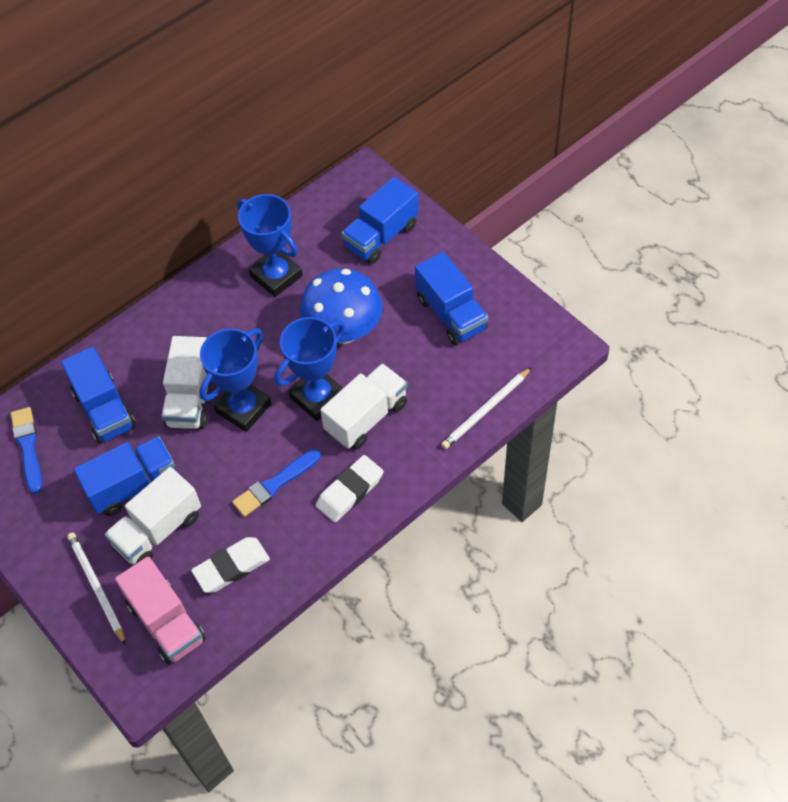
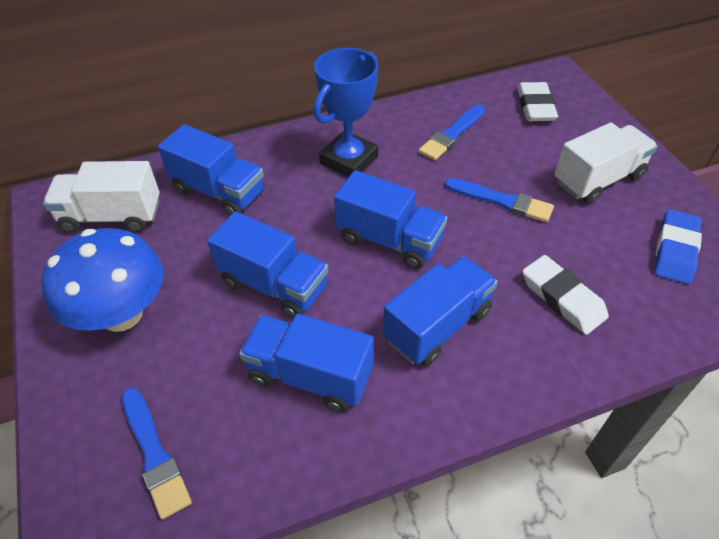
blue brush: [11,407,42,494] [232,449,321,517] = 2 -> [122,388,192,520] [419,105,485,160] [445,178,554,222] = 3
blue eraser: none = 0 -> [655,209,702,284] = 1
blue trophy: [199,328,272,432] [237,194,303,297] [275,317,345,421] = 3 -> [314,48,378,177] = 1
blue truck: [61,347,136,444] [74,436,176,516] [342,177,419,264] [415,252,488,345] = 4 -> [158,124,265,216] [207,211,328,318] [239,314,374,412] [334,170,447,269] [383,256,498,366] = 5
pink truck: [115,556,206,665] = 1 -> none = 0
white pencil: [67,532,126,645] [441,367,532,449] = 2 -> none = 0
white truck: [104,467,201,564] [161,336,208,429] [320,363,407,449] = 3 -> [43,161,160,233] [555,123,658,204] = 2

